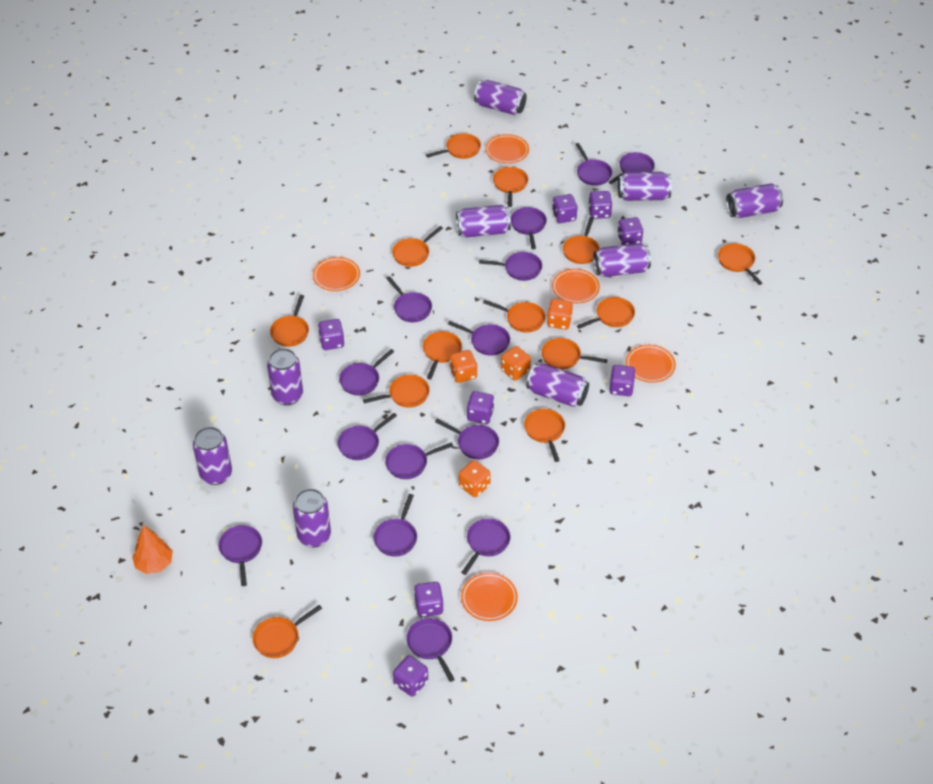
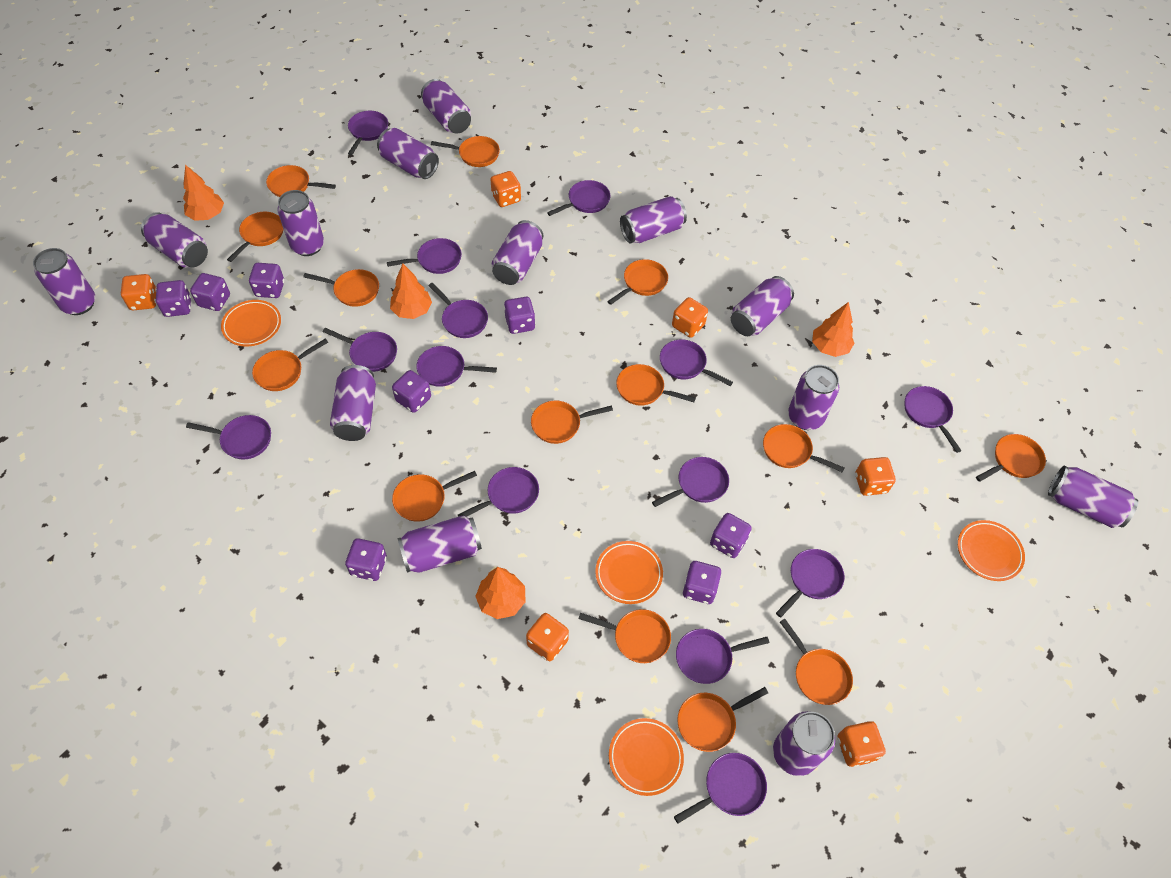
orange dice: [450,350,477,383] [459,460,491,497] [501,346,531,381] [547,299,573,330] = 4 -> [121,274,156,310] [490,171,521,207] [526,613,569,661] [672,297,708,338] [838,721,886,767] [855,457,896,496] = 6
orange pan: [252,605,322,658] [270,295,309,347] [363,375,430,408] [392,226,443,267] [423,331,462,379] [426,133,481,159] [483,300,546,333] [493,167,528,207] [524,409,565,462] [541,338,608,370] [563,217,600,264] [577,297,635,329] [718,243,762,285] = 13 -> [227,212,283,262] [252,339,328,391] [266,165,336,197] [303,269,379,307] [392,471,477,522] [431,136,500,167] [531,401,613,444] [578,609,671,663] [607,259,668,305] [616,364,696,406] [677,687,768,752] [763,424,845,473] [780,619,853,705] [976,434,1046,482] = 14
orange plate: [313,257,360,291] [461,572,518,621] [485,134,529,164] [552,269,600,303] [626,345,676,383] = 5 -> [221,300,281,347] [595,541,663,604] [609,718,684,796] [958,520,1025,581] = 4
orange tree: [132,525,173,574] = 1 -> [183,165,224,221] [390,264,432,319] [475,567,526,619] [812,302,855,357] = 4
purple can: [193,427,232,485] [267,348,303,405] [293,488,331,547] [456,205,511,237] [474,80,527,115] [526,363,589,407] [593,243,651,277] [618,172,672,201] [726,183,783,218] = 9 -> [33,248,95,315] [141,212,208,268] [277,190,324,256] [330,365,376,441] [377,128,439,179] [398,515,482,573] [421,79,471,134] [492,220,543,285] [620,196,687,244] [731,276,794,336] [773,711,835,776] [788,365,839,430] [1048,465,1138,528] = 13

